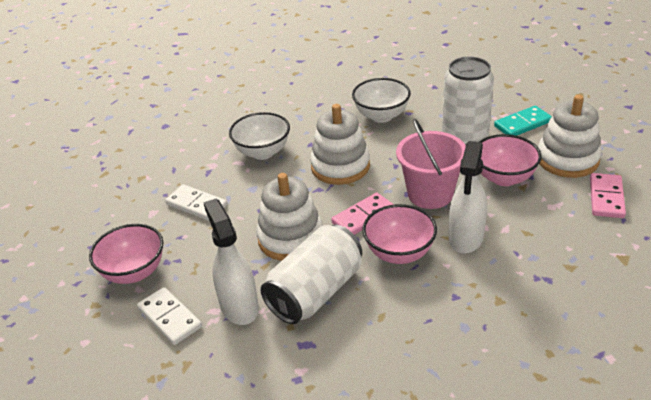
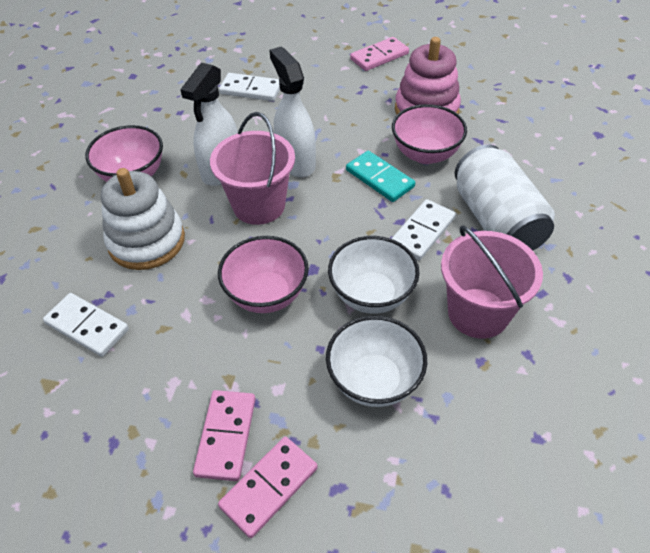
pink bucket: [396,118,466,209] = 1 -> [210,112,295,225] [441,225,543,339] = 2
pink domino: [331,193,394,235] [590,173,626,218] = 2 -> [193,390,256,481] [218,437,318,538] [350,37,409,71] = 3
pink stacking toy: none = 0 -> [395,37,461,115] = 1
white can: [261,225,362,324] [442,57,494,145] = 2 -> [455,144,555,251] = 1
white domino: [137,287,202,345] [165,184,227,221] = 2 -> [43,293,129,357] [219,73,280,101] [391,199,456,260] = 3
white stacking toy: [256,173,323,261] [310,104,370,185] [538,95,602,178] = 3 -> [101,168,185,270] = 1

